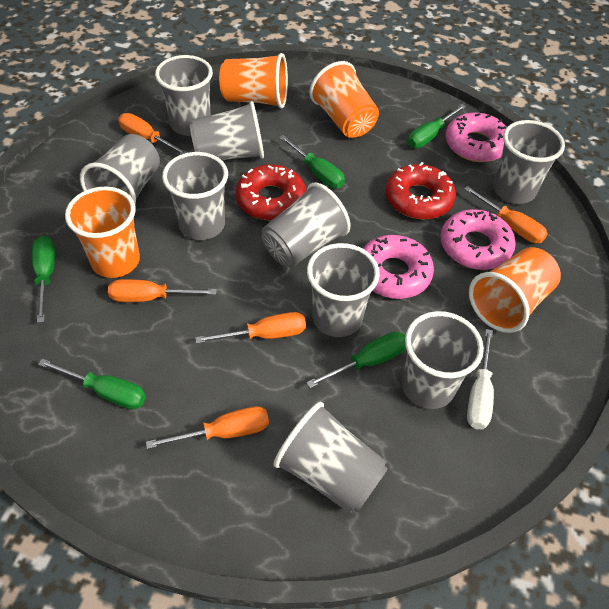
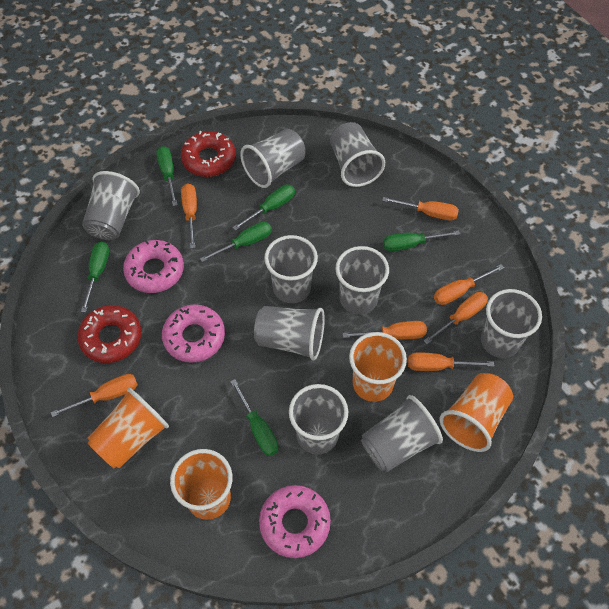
green screwdriver: [32,236,55,323] [38,359,146,410] [279,135,345,188] [306,332,406,388] [408,104,466,148] = 5 -> [81,241,109,312] [156,146,178,206] [200,222,272,262] [230,379,279,456] [232,184,295,231] [383,230,460,251] = 6
orange screwdriver: [108,279,217,302] [118,113,188,154] [146,406,269,449] [195,312,306,344] [464,186,548,243] = 5 -> [51,374,138,417] [181,183,197,248] [343,321,427,340] [382,197,459,221] [408,352,494,371] [424,292,488,344] [434,264,504,305] = 7
white screwdriver: [467,329,494,429] = 1 -> none = 0

